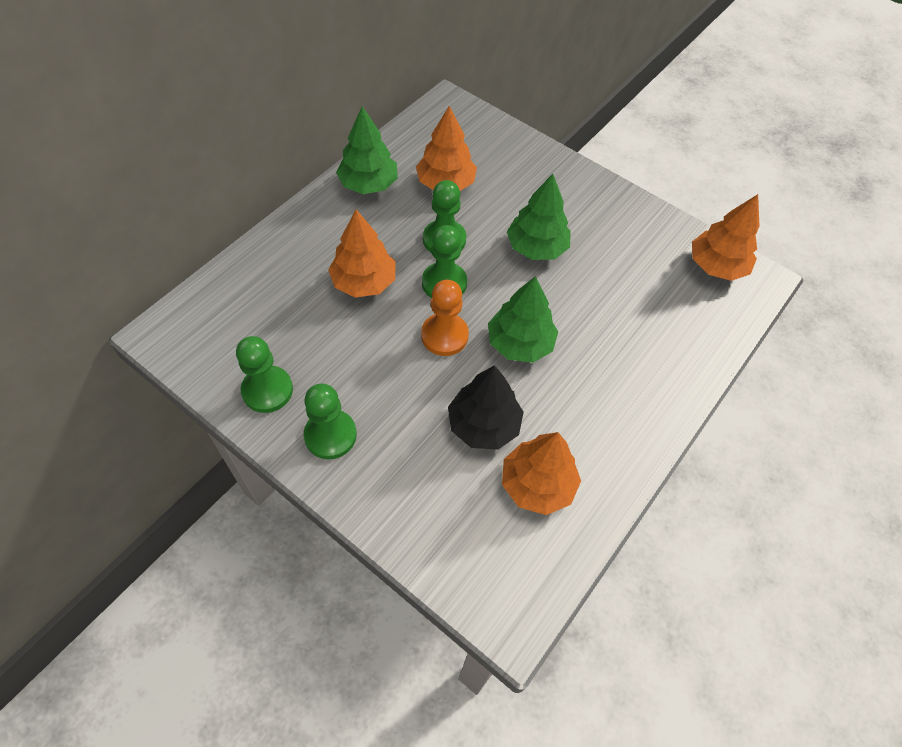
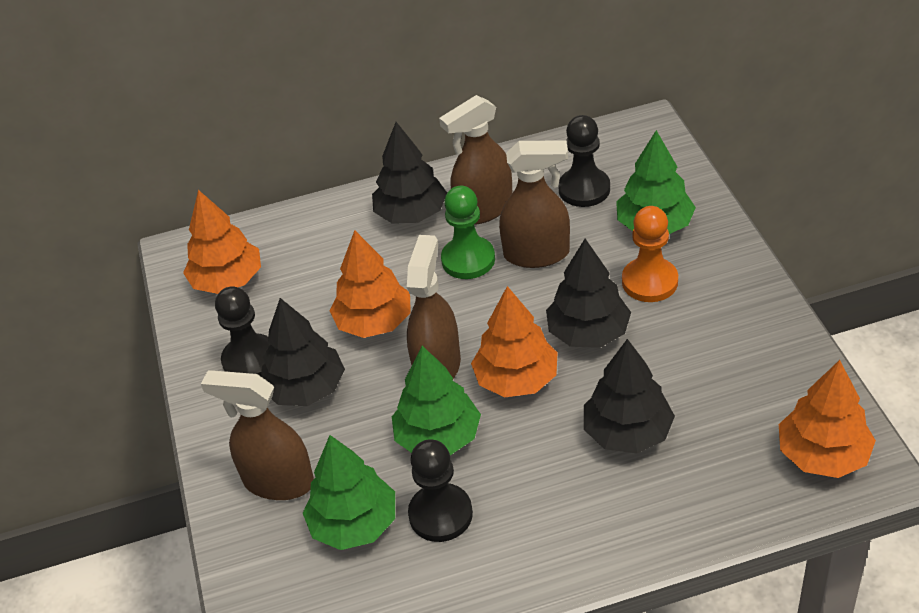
black pawn: none = 0 -> [215,286,270,376] [408,439,473,542] [558,115,610,207] = 3
black tree: [448,365,524,450] = 1 -> [261,298,345,406] [372,122,447,223] [546,239,631,348] [584,339,675,454] = 4
brown spray bottle: none = 0 -> [201,370,314,500] [407,235,461,379] [439,95,512,225] [499,140,570,268] = 4
green pawn: [236,336,293,413] [304,384,357,459] [422,225,467,298] [423,180,466,253] = 4 -> [441,186,495,279] = 1

